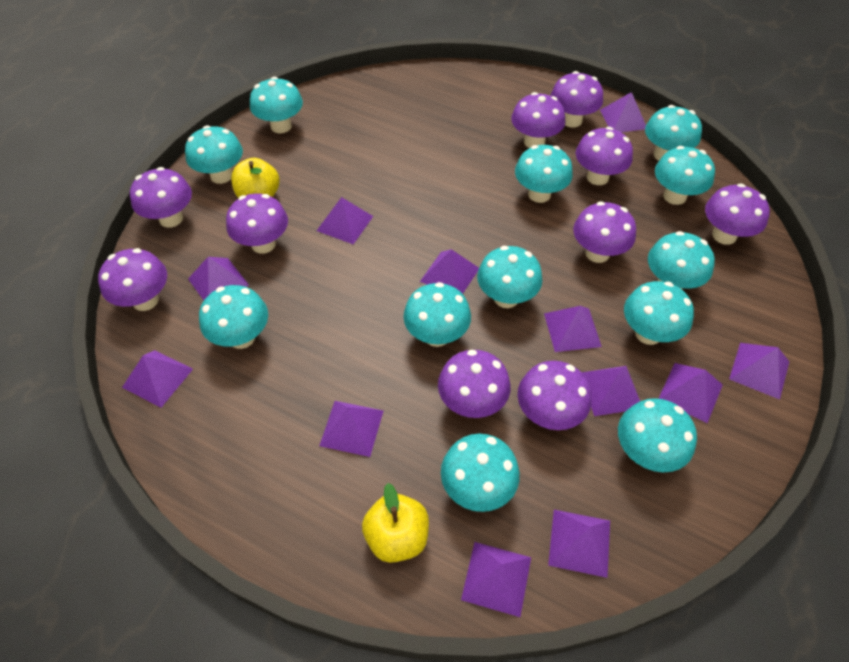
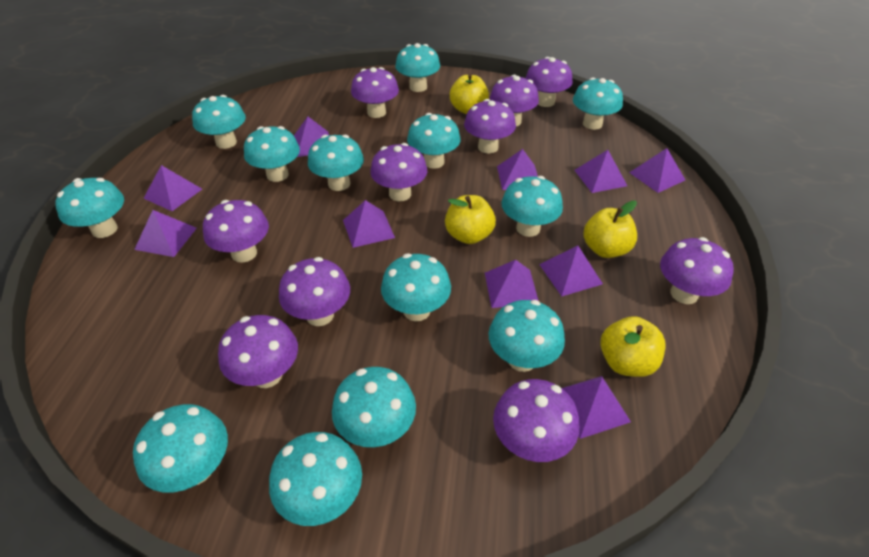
purple pyramid: [122,350,193,407] [188,257,249,300] [317,197,373,244] [319,401,383,457] [420,249,479,294] [461,542,531,617] [544,306,602,352] [548,510,610,578] [582,366,640,416] [600,92,646,132] [658,363,723,423] [729,343,789,399] = 12 -> [134,210,197,257] [144,165,202,211] [294,117,329,157] [343,200,395,248] [485,260,539,308] [497,149,538,190] [539,245,603,296] [562,376,631,439] [574,150,627,193] [629,148,685,193] = 10
turquoise mushroom: [185,125,243,184] [199,285,268,349] [250,77,303,133] [403,282,471,347] [441,434,520,512] [477,246,542,308] [515,145,573,203] [618,398,697,472] [624,281,694,345] [645,105,702,161] [648,231,715,289] [655,146,715,205] = 12 -> [55,178,124,238] [133,404,228,492] [192,95,246,149] [244,126,300,182] [269,432,362,526] [308,135,364,191] [332,367,416,447] [381,253,451,321] [395,43,440,92] [407,113,461,169] [488,300,565,372] [502,176,563,237] [573,77,623,130] = 13
yellow apple: [231,158,280,198] [362,483,429,563] = 2 -> [445,195,496,244] [450,73,489,114] [583,200,637,258] [600,316,665,377] = 4

